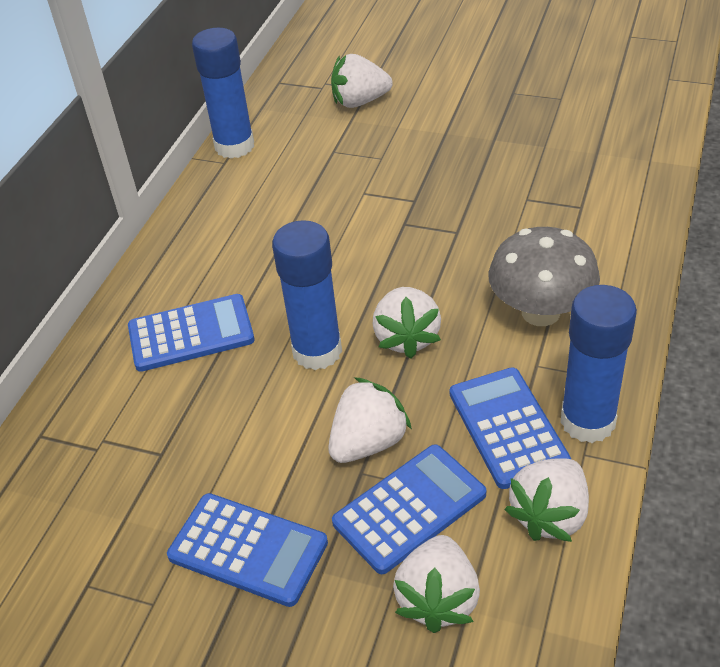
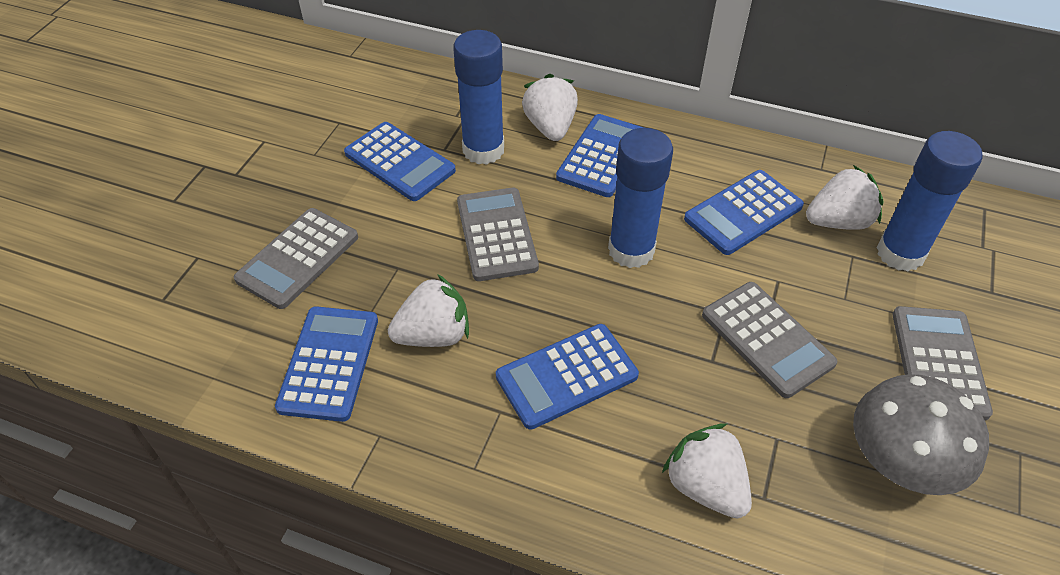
blue calculator: [128,294,255,372] [167,493,328,607] [332,444,486,574] [450,367,571,489] = 4 -> [275,306,378,422] [344,122,456,201] [496,324,639,430] [556,114,644,197] [684,170,804,255] = 5
grey calculator: none = 0 -> [234,208,358,309] [457,188,539,281] [702,282,837,398] [893,306,993,421] = 4
white strawberry: [328,377,412,463] [331,54,393,108] [373,287,441,359] [393,535,480,633] [504,459,589,542] = 5 -> [388,274,469,347] [522,74,578,141] [662,423,752,518] [806,165,884,230] = 4

